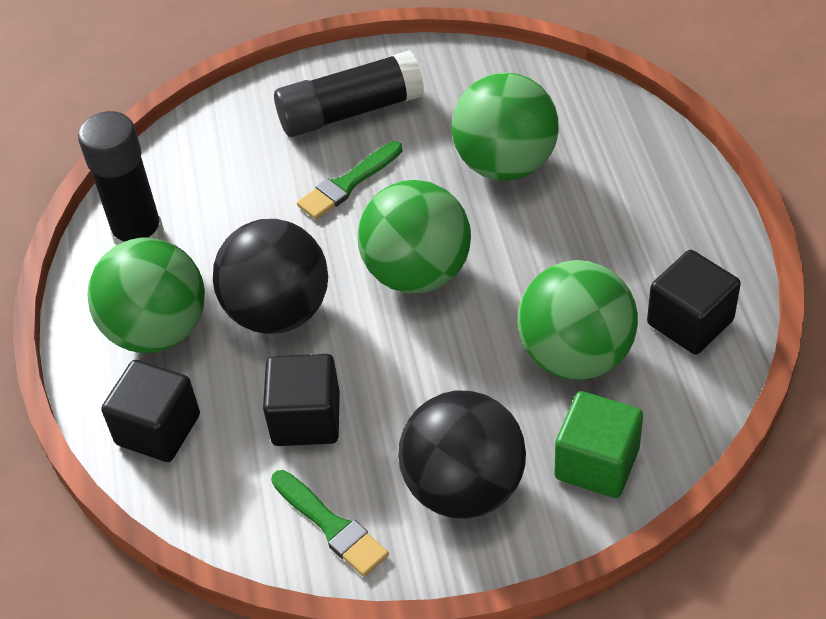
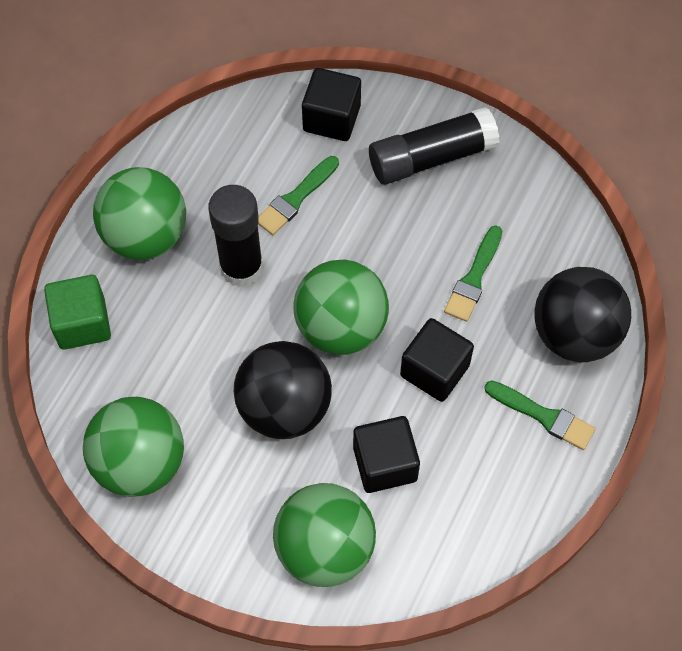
green brush: [271,470,389,577] [297,141,402,220] = 2 -> [258,156,339,235] [444,226,502,322] [484,380,596,450] = 3

